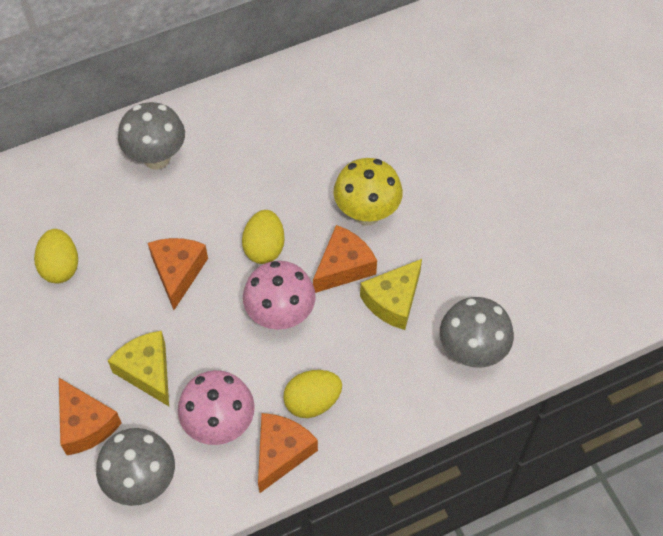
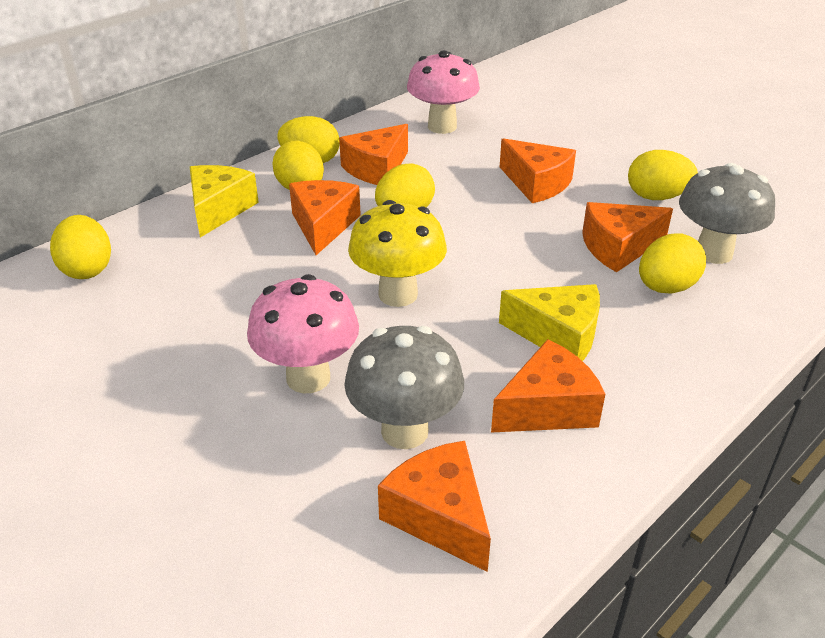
grey mushroom: [96,428,175,506] [118,102,185,170] [440,297,514,368] = 3 -> [344,326,464,449] [679,163,775,264] = 2
orange cheese: [59,378,122,455] [148,238,208,310] [258,413,318,493] [313,225,377,293] = 4 -> [289,180,361,255] [339,124,408,185] [378,441,491,572] [491,339,605,433] [500,138,576,203] [582,202,673,272] = 6
yellow egg: [34,229,78,284] [242,210,285,264] [283,370,342,418] = 3 -> [50,215,111,279] [272,141,324,190] [277,116,340,163] [375,163,435,207] [628,150,698,200] [639,233,706,294] = 6

